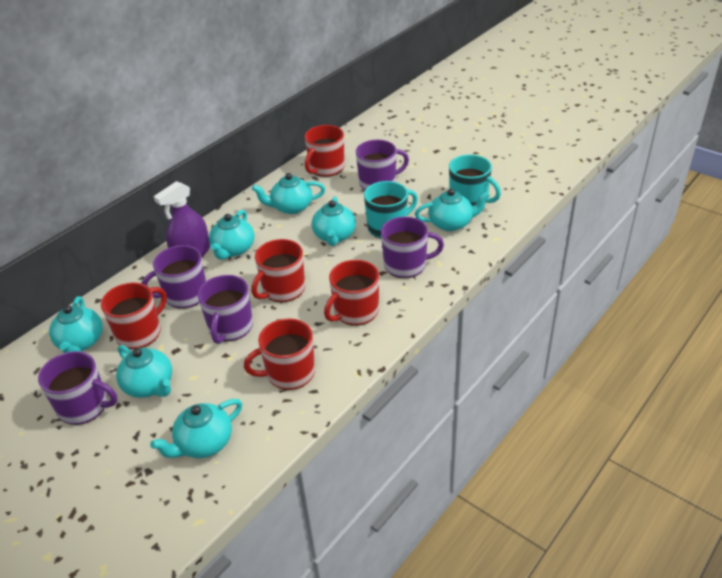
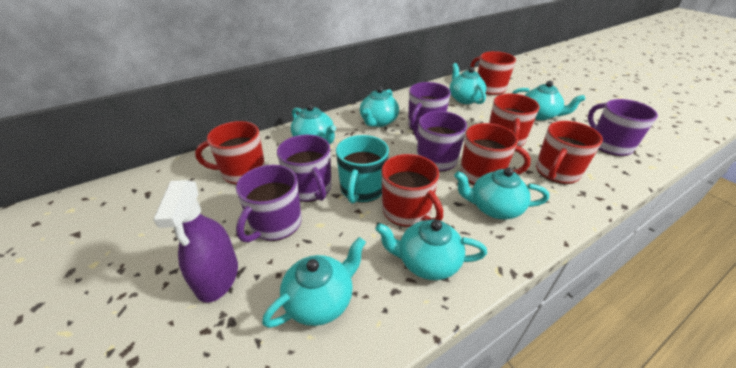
red mug: [101,282,167,349] [244,318,315,390] [251,239,305,302] [305,125,345,177] [324,260,379,326] = 5 -> [195,121,265,185] [381,154,443,227] [460,123,531,185] [470,51,516,95] [489,93,540,147] [536,121,603,184] = 6
turquoise mug: [364,181,418,238] [449,155,501,206] = 2 -> [336,135,389,204] = 1

